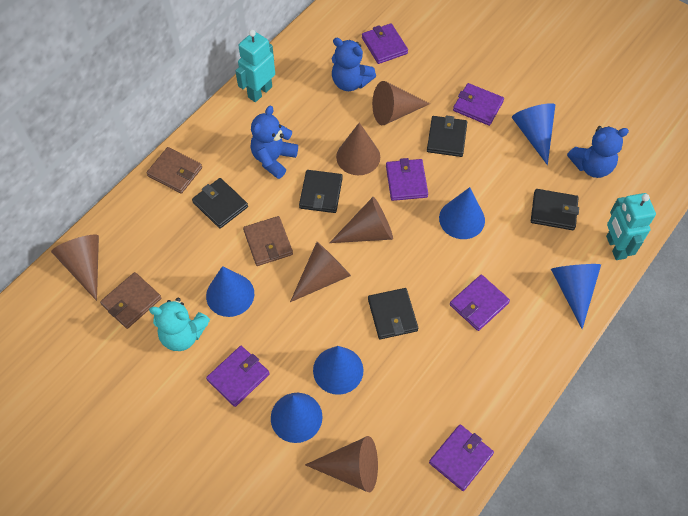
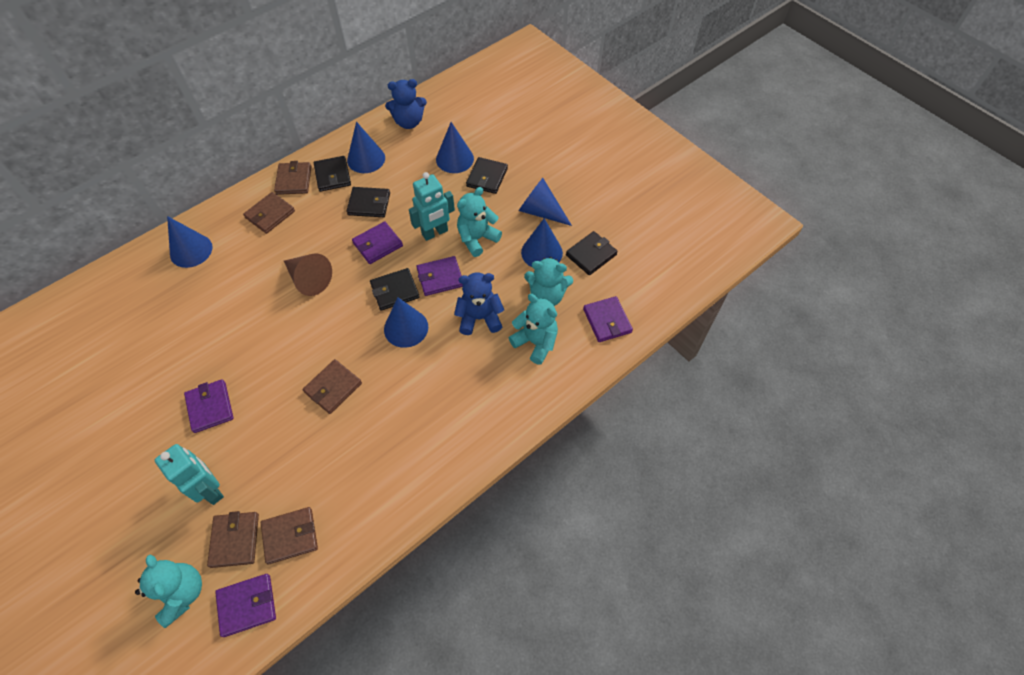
blue teddy bear: [251,106,298,179] [332,38,376,91] [567,126,629,178] = 3 -> [385,79,427,129] [454,272,504,335] = 2
brown cone: [51,235,99,301] [290,242,351,302] [305,436,378,492] [330,197,393,243] [336,122,380,175] [372,81,430,125] = 6 -> [284,254,332,296] = 1
brown wallet: [100,272,162,329] [146,147,202,194] [243,216,293,266] = 3 -> [207,511,259,568] [243,192,295,234] [261,507,318,565] [274,161,311,195] [303,359,362,414] = 5
purple wallet: [206,346,270,407] [362,23,408,64] [386,158,428,201] [429,425,494,491] [450,275,510,331] [453,83,504,126] = 6 -> [184,379,234,433] [215,574,276,637] [352,221,403,264] [416,256,463,296] [583,296,633,342] = 5
turquoise teddy bear: [149,298,210,351] = 1 -> [135,555,202,628] [457,187,502,257] [509,294,558,365] [524,257,573,306] = 4

